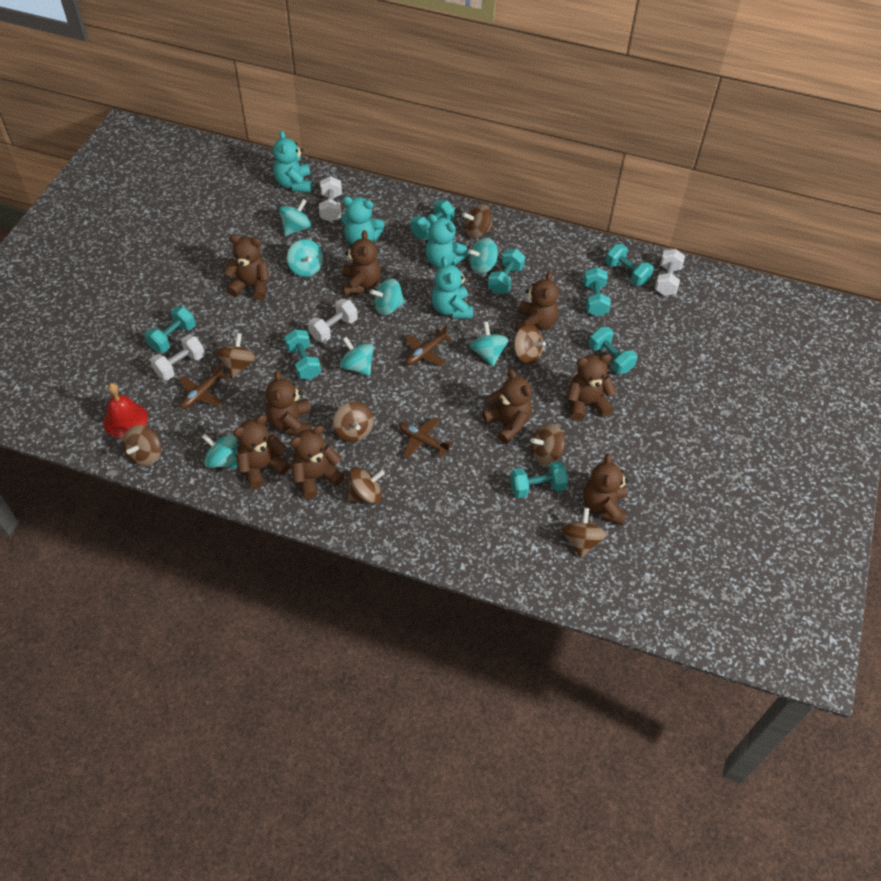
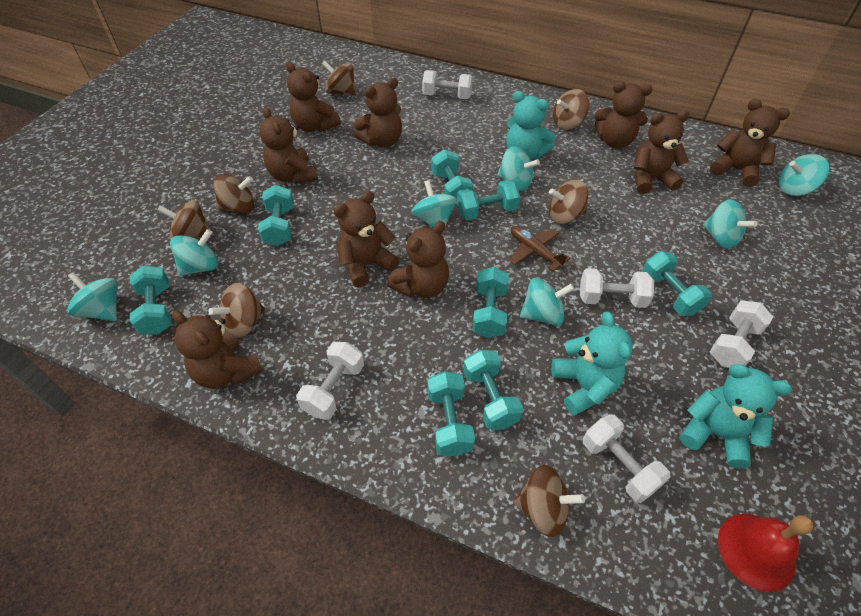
brown plane: [179,363,228,409] [399,417,453,458] [405,325,452,367] = 3 -> [509,226,571,272] = 1
brown spinning top: [123,425,161,466] [216,333,256,378] [333,402,374,442] [347,467,385,504] [462,204,493,238] [512,325,546,364] [531,423,565,465] [562,508,606,558] = 8 -> [157,200,212,240] [209,283,265,338] [213,173,254,214] [322,60,356,96] [514,465,585,537] [549,180,588,224] [553,89,589,130] = 7
turquoise teddy bear: [273,131,312,192] [341,196,385,244] [426,214,468,268] [431,257,473,319] = 4 -> [506,91,556,160] [552,311,632,416] [680,364,792,469] = 3
white dumbbell: [150,335,205,380] [308,298,358,343] [319,176,342,222] [655,249,685,296] = 4 -> [296,342,364,420] [422,70,473,99] [580,268,654,308] [583,414,670,503] [710,301,773,368] = 5

